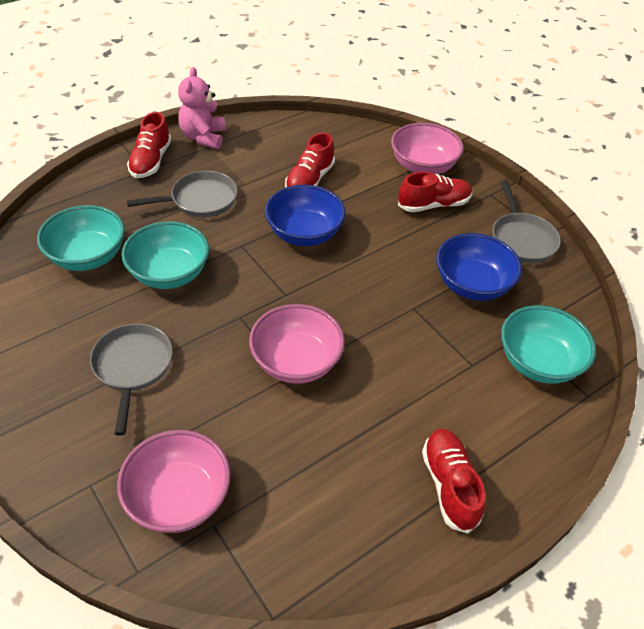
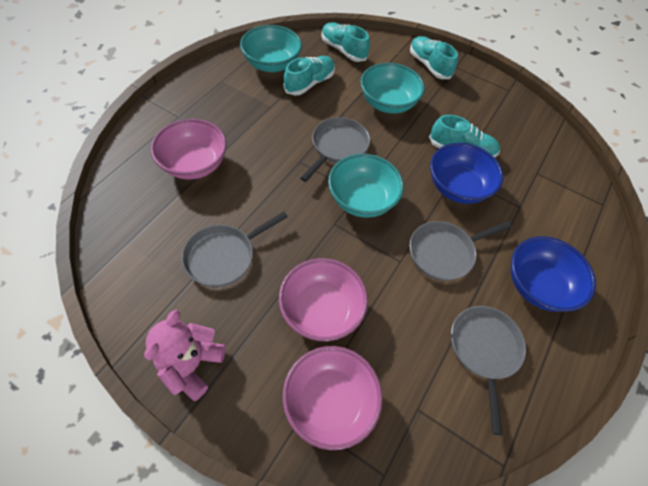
grey pan: [90,323,173,436] [127,171,238,217] [493,181,561,263] = 3 -> [182,212,288,287] [300,117,370,182] [410,221,511,281] [451,306,526,435] = 4
red shoe: [127,112,172,178] [285,132,335,188] [398,172,472,212] [422,429,485,533] = 4 -> none = 0
turquoise shoe: none = 0 -> [283,56,335,96] [321,22,370,62] [410,36,458,79] [429,115,500,157] = 4

